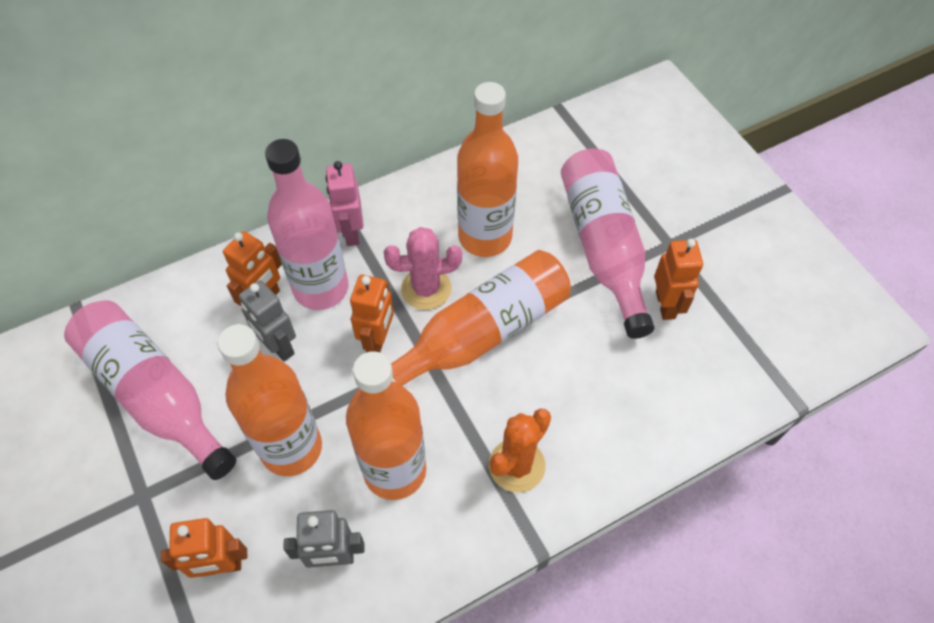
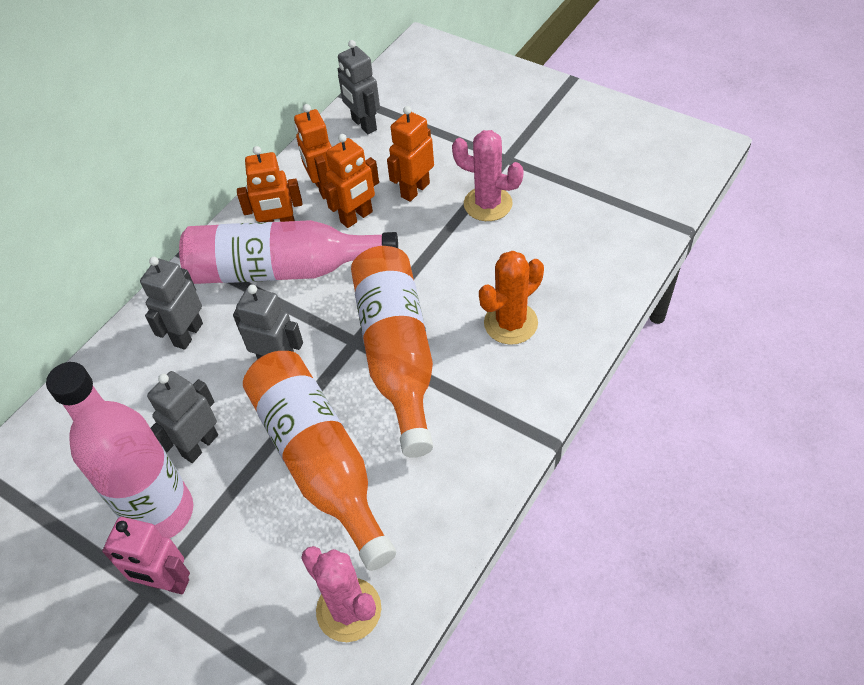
grey robot: [239,280,296,361] [283,510,365,568] = 2 -> [140,257,203,350] [147,371,218,463] [233,284,303,359] [338,40,380,134] = 4
orange bottle: [218,324,322,476] [346,351,426,500] [391,250,571,386] [457,82,518,257] = 4 -> [243,351,396,571] [351,246,433,458] = 2
pink bottle: [64,300,236,480] [265,139,348,310] [561,149,654,339] = 3 -> [46,362,193,538] [179,220,398,284] = 2
pink cactus: [384,227,462,310] = 1 -> [301,546,381,642] [452,130,524,221] = 2

